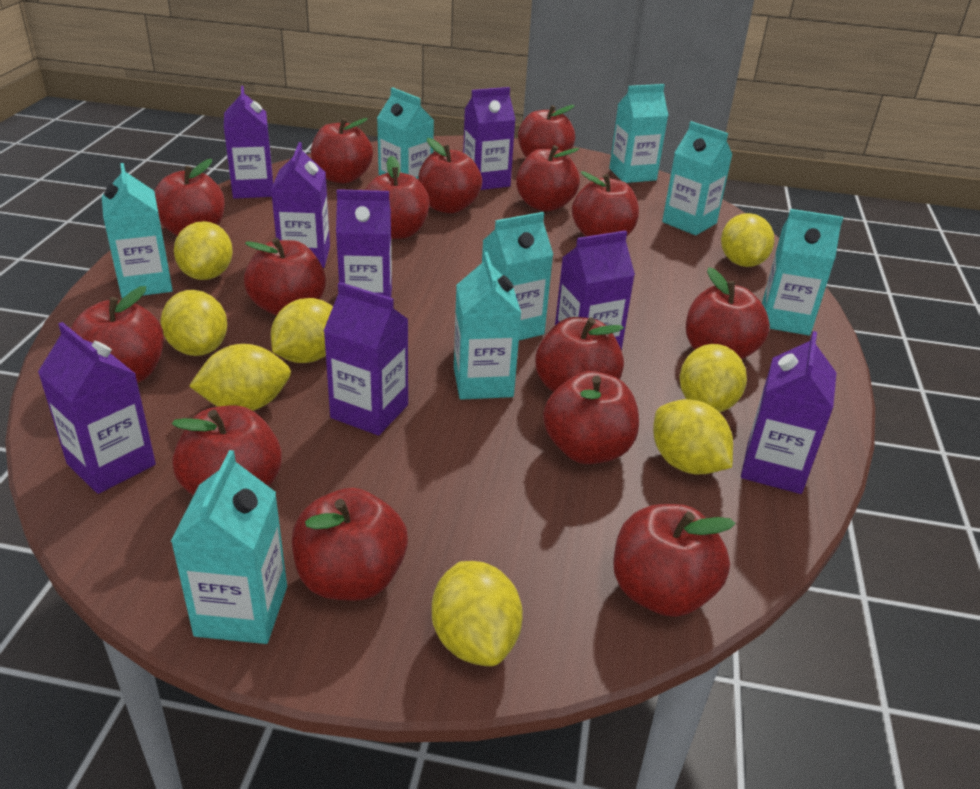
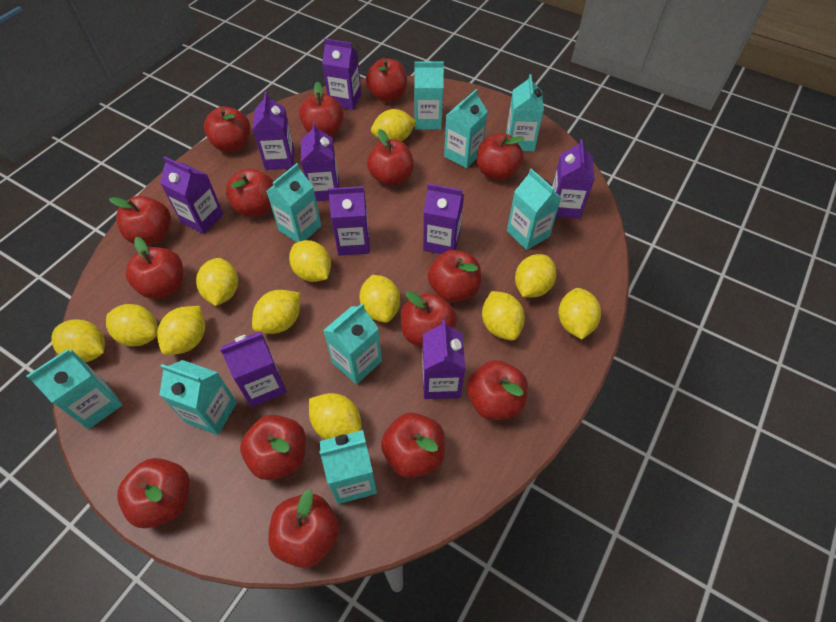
purple carton: [38,322,156,494] [224,86,273,199] [271,142,330,268] [324,282,408,436] [336,189,392,298] [463,87,516,190] [555,230,635,351] [741,331,836,494] = 8 -> [160,156,224,234] [220,331,287,407] [253,92,295,170] [301,122,339,201] [322,38,361,110] [328,186,370,256] [422,320,465,399] [423,184,464,254] [552,139,595,219] = 9
turquoise carton: [102,163,173,298] [171,450,287,644] [377,87,434,179] [454,252,521,400] [482,212,553,340] [609,84,669,183] [662,121,733,235] [762,209,843,336] = 8 -> [27,349,122,429] [159,360,237,435] [266,163,321,242] [319,430,377,504] [323,303,382,384] [414,62,444,129] [444,89,488,168] [506,74,544,151] [507,169,562,250] = 9
yellow lemon: [161,290,227,356] [174,221,233,280] [189,344,291,411] [271,298,333,363] [432,561,523,666] [653,399,733,474] [680,344,747,412] [721,213,774,267] = 8 -> [51,319,105,362] [106,304,158,346] [157,306,205,355] [196,258,238,306] [252,290,300,334] [289,240,331,282] [309,393,362,439] [359,275,400,323] [371,109,417,141] [482,291,525,340] [515,254,556,297] [558,288,601,339] = 12

